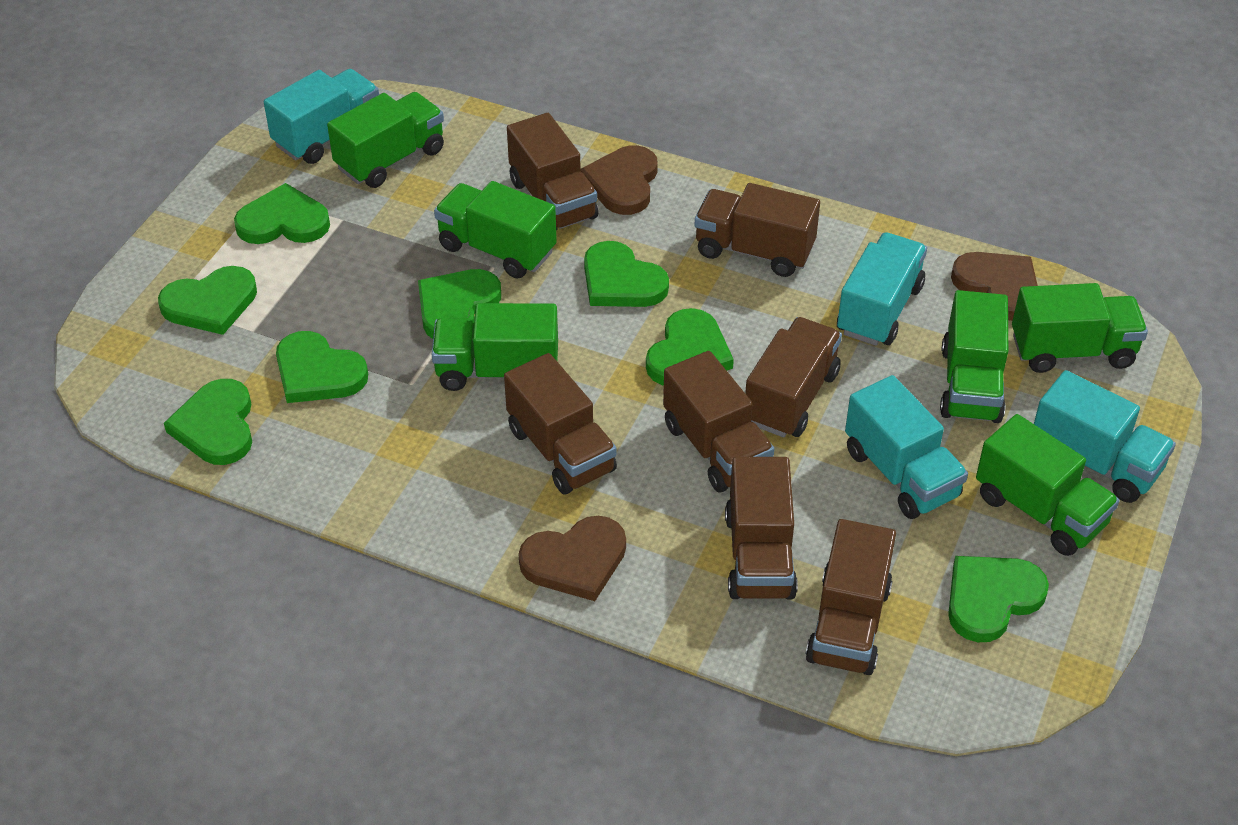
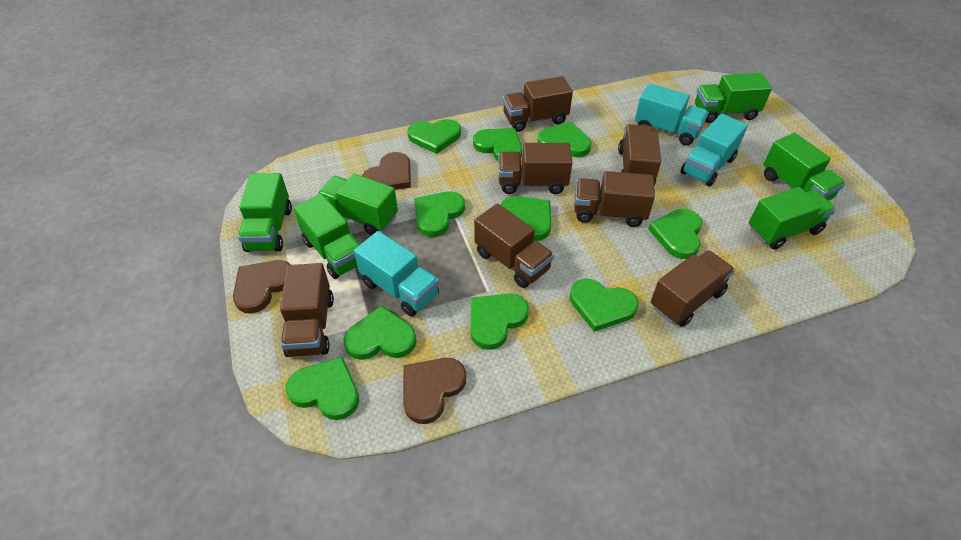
green heart: [158,266,257,335] [164,379,252,465] [234,183,330,244] [276,331,368,403] [418,269,501,339] [584,241,669,307] [646,308,734,385] [948,556,1049,642] = 8 -> [286,357,359,420] [344,305,417,360] [407,119,461,154] [414,191,465,237] [470,294,529,350] [473,128,522,161] [501,196,551,241] [537,122,591,157] [570,279,638,332] [648,209,702,259] = 10
turquoise truck: [264,69,379,164] [837,232,927,346] [845,375,968,519] [1034,370,1176,503] = 4 -> [354,231,439,317] [635,83,709,146] [681,114,748,186] = 3

